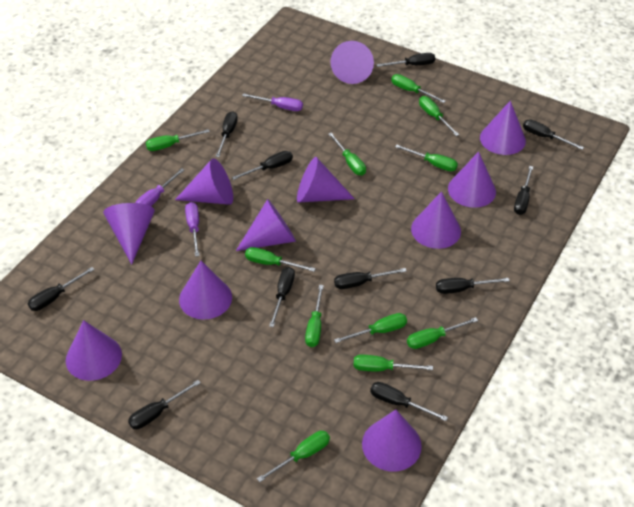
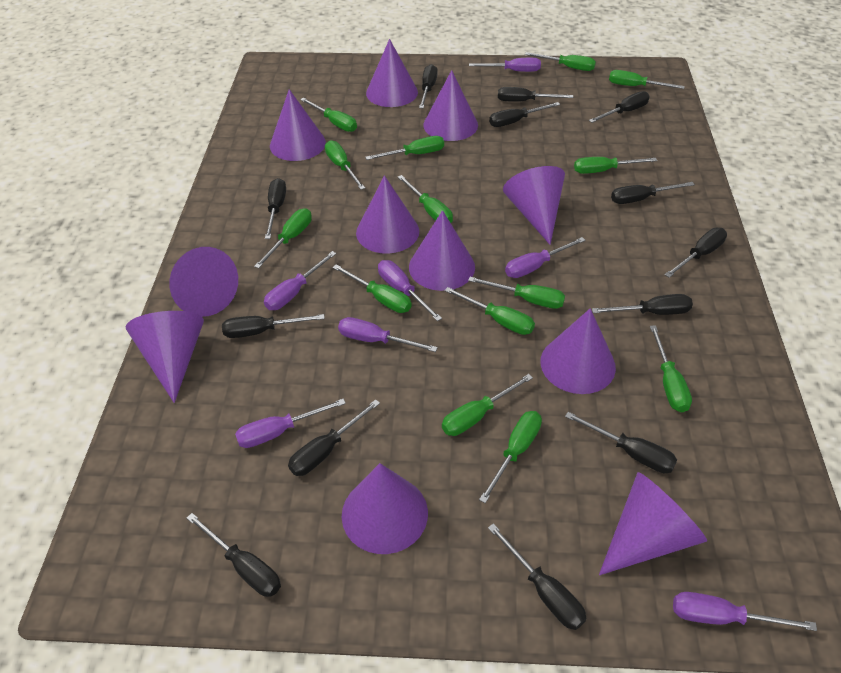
black screwdriver: [28,267,95,311] [128,380,201,429] [215,111,238,157] [232,151,293,180] [269,267,295,327] [334,268,407,289] [370,382,448,421] [376,53,435,67] [436,278,510,294] [514,166,533,215] [523,119,584,150] = 11 -> [187,513,281,597] [222,314,325,338] [265,178,286,239] [288,399,380,476] [419,64,438,108] [488,523,586,630] [489,102,560,127] [498,87,573,102] [565,412,677,473] [589,91,650,123] [592,294,693,315] [611,182,695,204] [665,228,727,278] = 13
green screwdriver: [146,129,210,151] [245,247,316,272] [257,431,330,482] [305,285,324,347] [328,132,366,176] [334,313,407,343] [353,355,433,371] [391,74,445,103] [395,145,458,171] [407,317,478,349] [419,96,459,136] = 11 -> [254,208,312,268] [300,98,357,132] [325,140,365,190] [332,264,412,313] [365,136,444,160] [398,175,453,223] [442,374,533,436] [444,287,535,335] [468,277,565,309] [479,411,542,503] [525,52,596,71] [574,157,657,174] [609,70,685,89] [650,325,692,412] = 14
purple screwdriver: [135,168,184,206] [185,202,199,257] [242,93,303,111] = 3 -> [235,399,346,448] [264,251,336,310] [338,317,438,352] [378,260,442,321] [469,58,541,72] [505,237,586,278] [673,592,817,631] = 7

